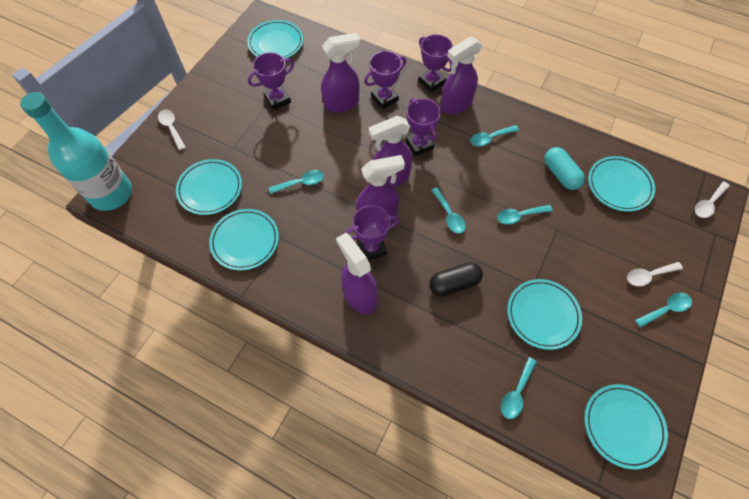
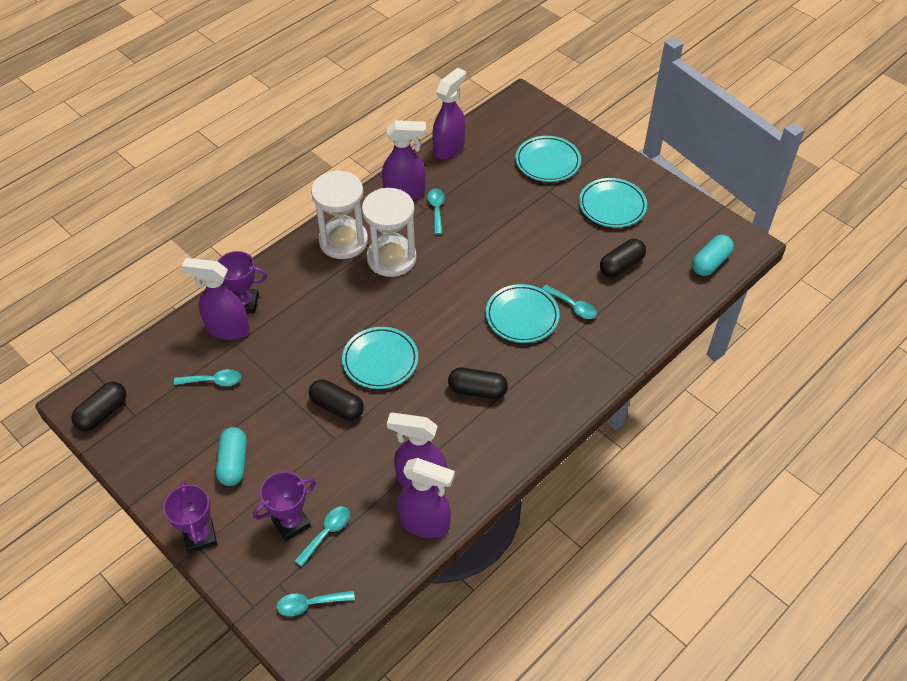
black capsule: [429,262,483,297] = 1 -> [71,382,126,431] [309,379,364,421] [448,368,508,399] [600,239,646,277] = 4
purple trophy: [248,52,294,110] [345,205,400,260] [364,51,406,109] [406,98,441,156] [418,34,453,92] = 5 -> [163,480,217,553] [218,251,268,313] [253,471,316,541] = 3
turquoise bottle: [20,92,132,211] = 1 -> none = 0
turquoise capsule: [545,147,585,190] = 1 -> [216,427,247,486] [692,235,734,276] = 2
turquoise plate: [176,159,242,215] [209,209,279,271] [247,20,303,59] [507,279,582,350] [585,384,668,469] [588,156,655,212] = 6 -> [342,327,418,389] [486,284,560,343] [515,136,581,182] [579,178,647,228] = 4
turquoise spoon: [269,170,324,194] [431,187,466,233] [470,125,519,146] [497,205,553,225] [501,357,537,419] [635,292,692,328] = 6 -> [174,369,241,386] [276,590,355,616] [295,506,350,567] [427,189,445,235] [542,285,597,319] = 5
white hourglass: none = 0 -> [311,170,368,259] [362,188,416,277] = 2
white spoon: [158,109,186,150] [627,262,683,286] [695,181,730,218] = 3 -> none = 0

